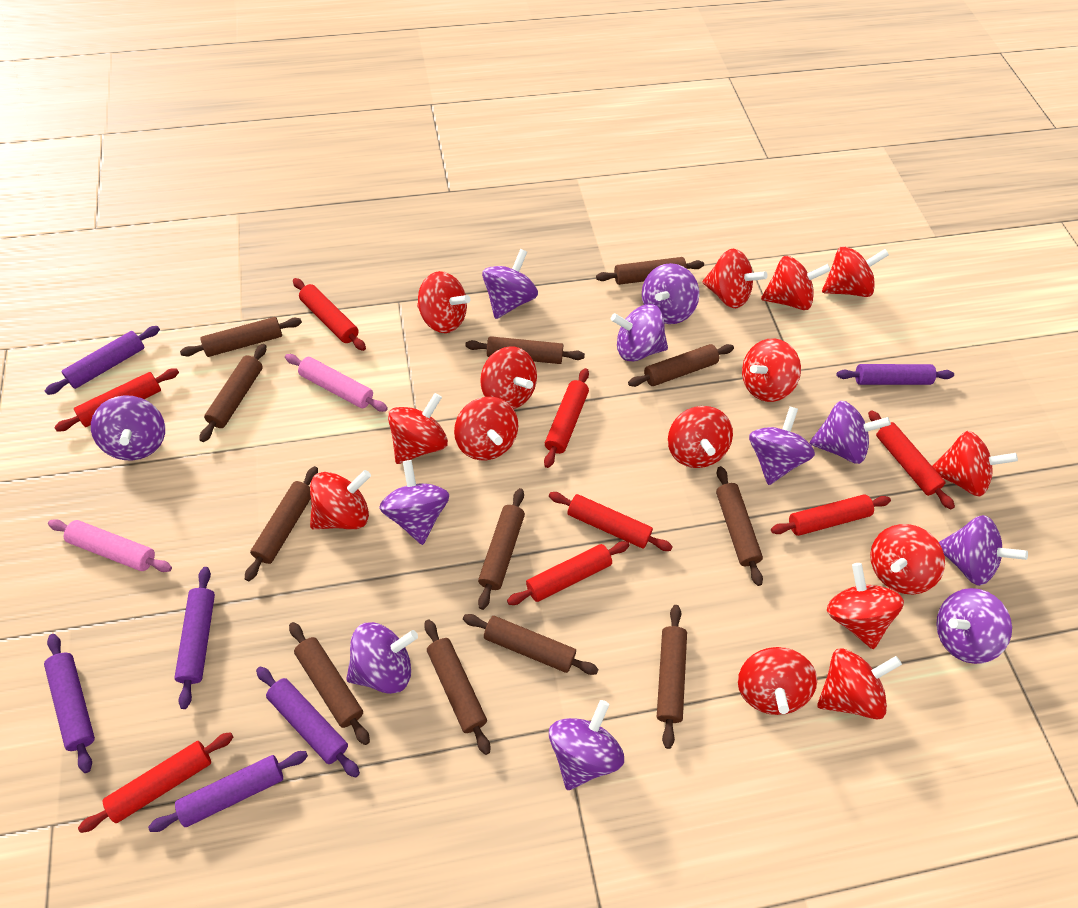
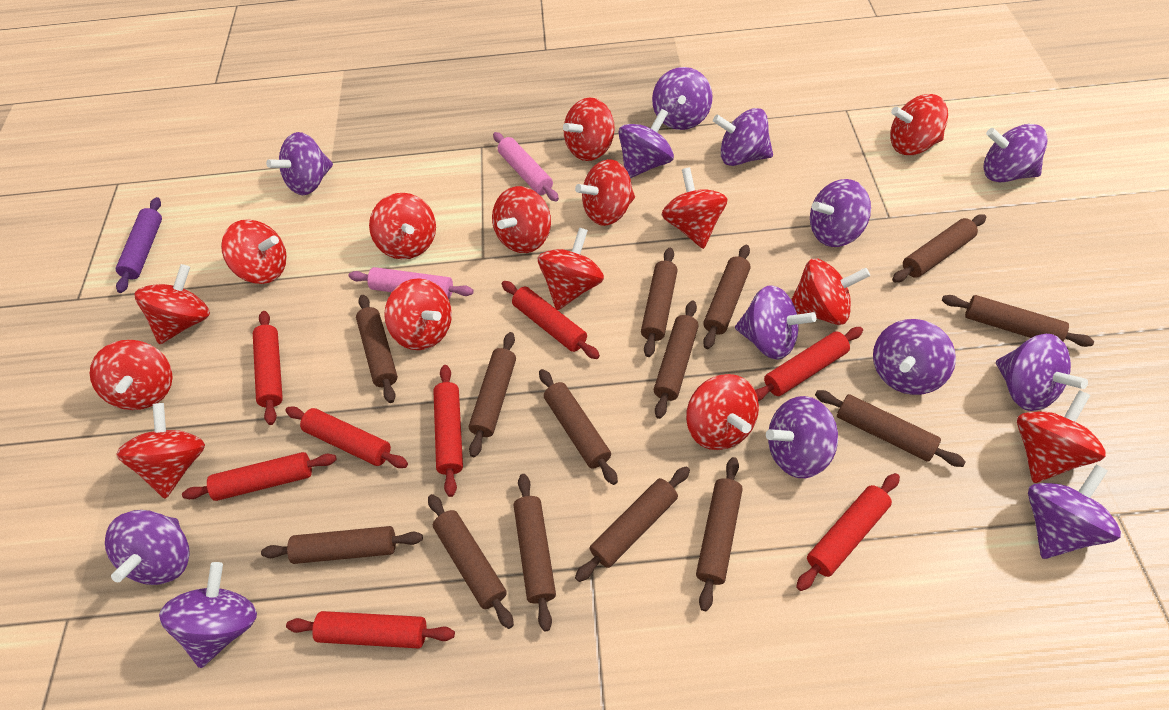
brown rolling pin: [180,317,302,357] [199,344,266,442] [245,466,318,581] [289,622,370,745] [424,619,490,755] [463,614,599,675] [465,336,585,364] [478,488,525,610] [596,257,704,285] [628,344,734,387] [657,605,687,749] [716,466,763,586] = 12 -> [261,526,423,564] [356,295,398,403] [428,494,514,629] [469,332,516,457] [514,474,556,632] [539,369,618,485] [575,466,690,582] [641,248,678,357] [653,301,699,419] [696,457,743,611] [703,245,750,349] [815,390,966,467] [892,214,986,282] [942,295,1094,347] = 14
purple rolling pin: [44,634,95,773] [45,326,160,395] [148,751,308,832] [174,567,215,709] [256,666,360,778] [836,364,954,385] = 6 -> [116,197,162,293] = 1
purple spinning top: [91,395,165,460] [346,622,418,694] [379,460,449,545] [482,249,538,319] [549,700,624,790] [611,304,668,361] [642,263,699,324] [749,406,815,485] [809,401,891,464] [936,588,1012,664] [939,515,1028,586] = 11 -> [105,510,190,585] [159,562,257,668] [266,132,333,195] [618,109,674,178] [652,67,713,130] [713,108,773,166] [735,285,817,360] [766,396,838,478] [810,179,871,247] [873,319,956,395] [983,124,1048,182] [996,334,1088,411] [1028,465,1121,559] = 13

